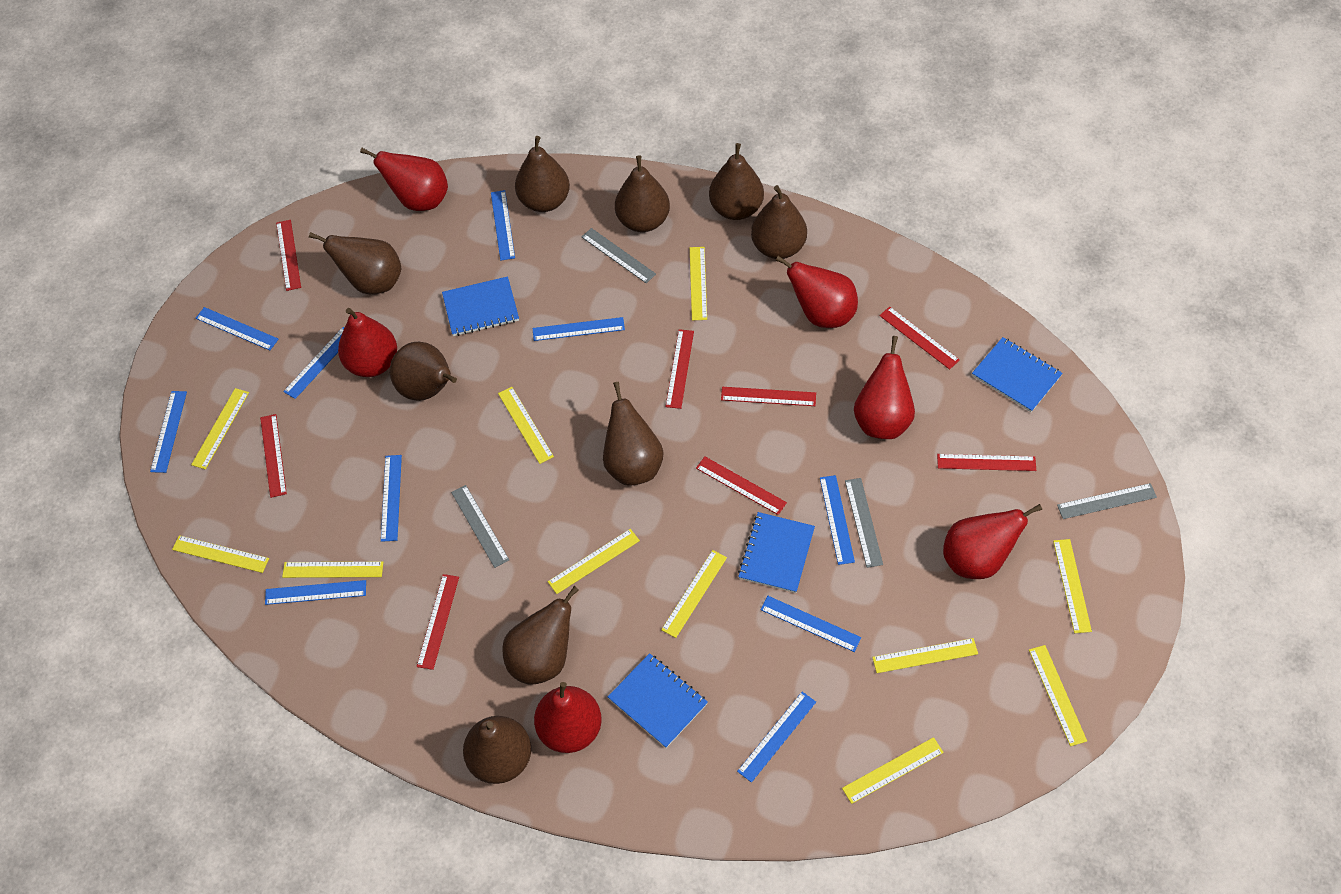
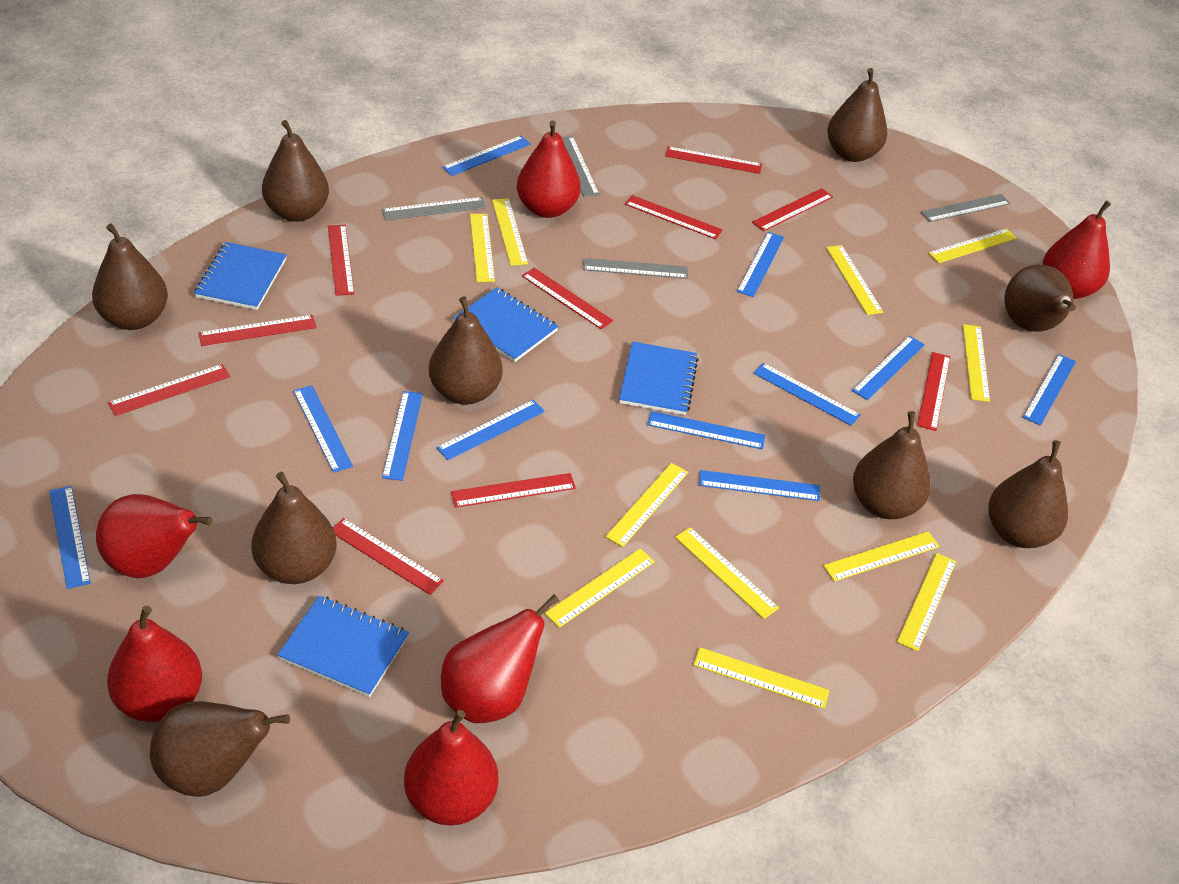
blue ruler: [150,391,187,473] [196,307,279,350] [265,580,366,605] [283,327,344,399] [381,455,402,542] [491,190,515,261] [532,317,625,341] [737,692,816,783] [760,596,861,652] [820,475,855,565] = 10 -> [49,486,91,589] [293,385,353,473] [382,391,423,481] [436,400,545,460] [442,136,531,176] [647,411,765,449] [699,470,820,501] [737,232,784,297] [754,363,861,426] [852,336,925,400] [1023,354,1076,426] = 11
red ruler: [260,414,287,498] [276,220,301,291] [417,574,459,670] [665,329,694,409] [696,456,787,515] [721,387,816,406] [879,306,960,370] [937,454,1036,471] = 8 -> [108,364,230,416] [198,315,316,346] [328,225,354,296] [333,518,444,595] [451,473,576,508] [522,268,613,329] [625,195,723,239] [665,147,762,174] [752,188,833,231] [917,352,950,431] = 10

